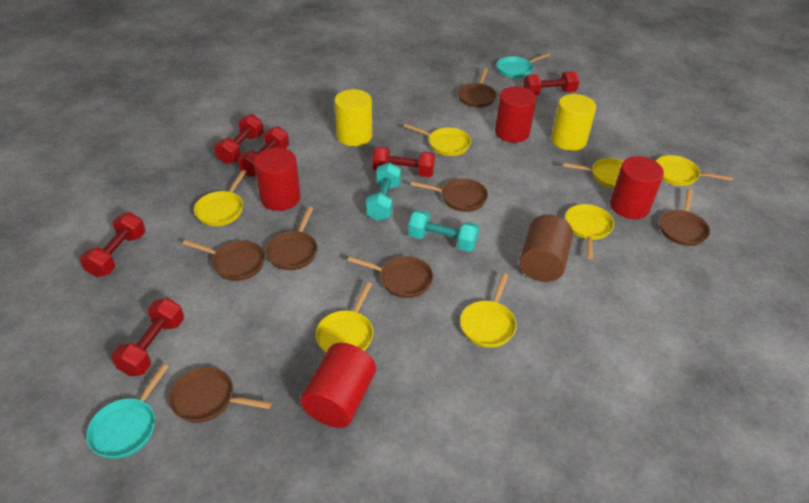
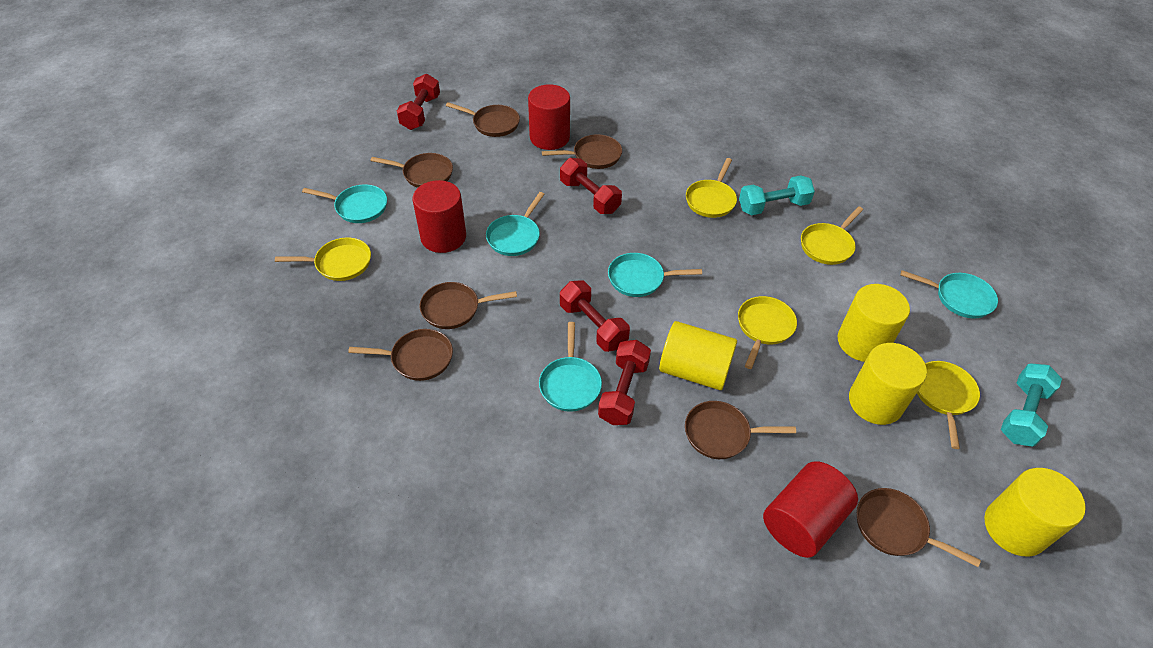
brown cylinder: [519,214,573,282] = 1 -> none = 0
red cylinder: [254,148,301,211] [300,343,376,428] [495,86,537,143] [610,156,664,219] = 4 -> [412,180,466,253] [528,84,570,150] [763,461,858,558] = 3
red dumbbell: [80,212,145,277] [112,298,184,376] [214,114,264,164] [238,126,289,177] [372,146,435,177] [523,71,579,95] = 6 -> [397,74,440,130] [560,158,622,214] [560,280,630,352] [598,340,651,425] = 4
turquoise pan: [86,364,169,459] [497,53,551,79] = 2 -> [302,184,387,223] [486,192,545,256] [539,322,602,412] [608,253,702,297] [900,270,998,318] = 5
yellow cylinder: [334,89,372,146] [551,94,596,151] = 2 -> [659,321,737,390] [838,284,910,362] [849,343,927,425] [984,468,1086,557] = 4
yellow pan: [194,170,247,226] [316,282,373,353] [404,124,471,156] [460,274,517,348] [562,158,623,189] [565,204,614,259] [656,155,733,186] = 7 -> [275,238,371,281] [686,158,737,218] [738,296,797,369] [801,206,863,265] [917,361,980,449] = 5

